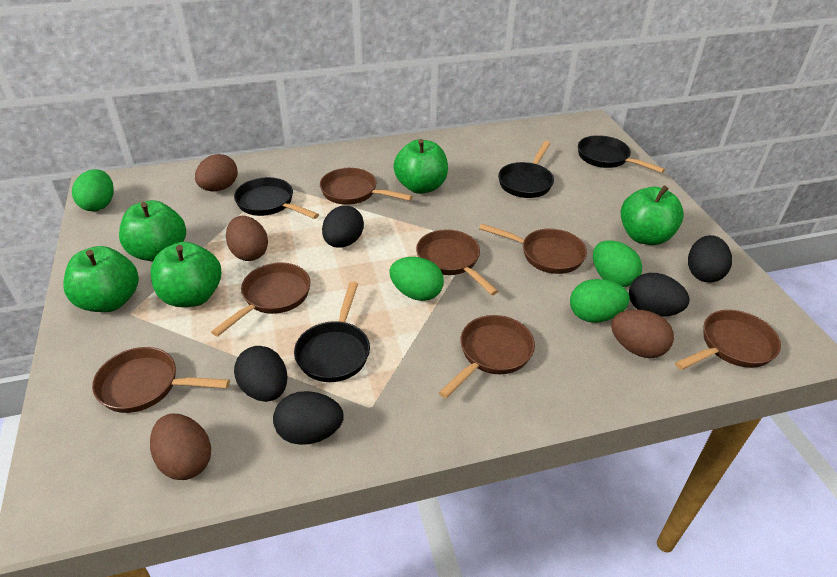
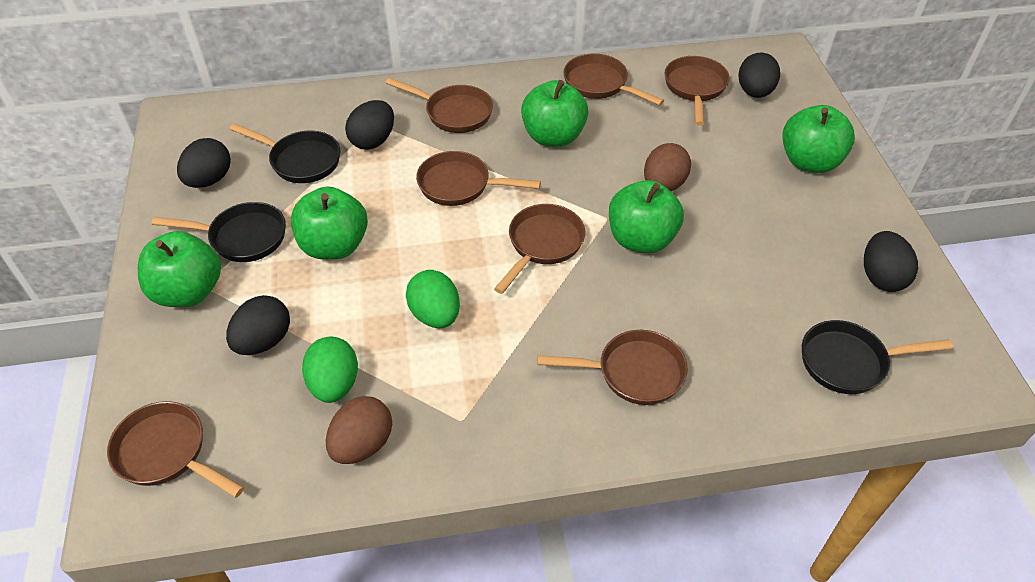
black pan: [234,177,319,219] [294,282,370,382] [498,141,554,198] [578,135,665,173] = 4 -> [152,202,286,262] [230,123,341,183] [802,320,953,394] = 3
brown egg: [150,414,211,480] [195,154,238,191] [226,216,268,261] [611,309,674,358] = 4 -> [326,396,392,464] [644,143,691,191] = 2
green egg: [72,169,114,212] [389,257,444,301] [570,279,630,323] [593,240,642,287] = 4 -> [302,337,358,403] [406,270,460,328] = 2

